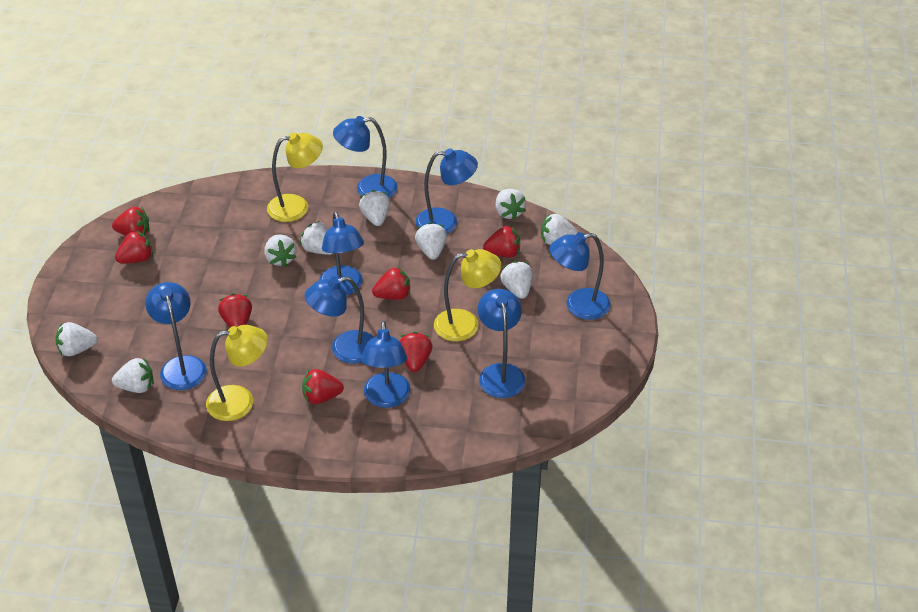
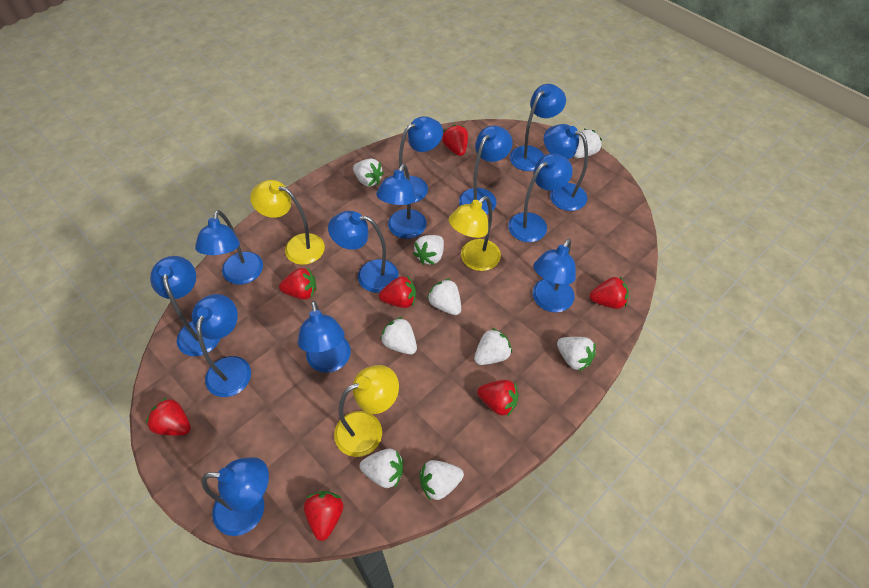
blue lamp: [145,282,207,390] [305,276,374,364] [319,212,364,296] [333,116,398,198] [361,321,411,408] [415,148,478,234] [478,289,526,398] [550,232,611,320] = 8 -> [150,256,220,356] [192,294,251,397] [195,210,263,285] [201,457,269,536] [298,301,351,373] [328,211,399,293] [376,164,427,239] [399,116,443,203] [459,125,513,215] [508,153,573,242] [510,84,566,171] [533,238,576,312] [544,124,588,211] = 13

